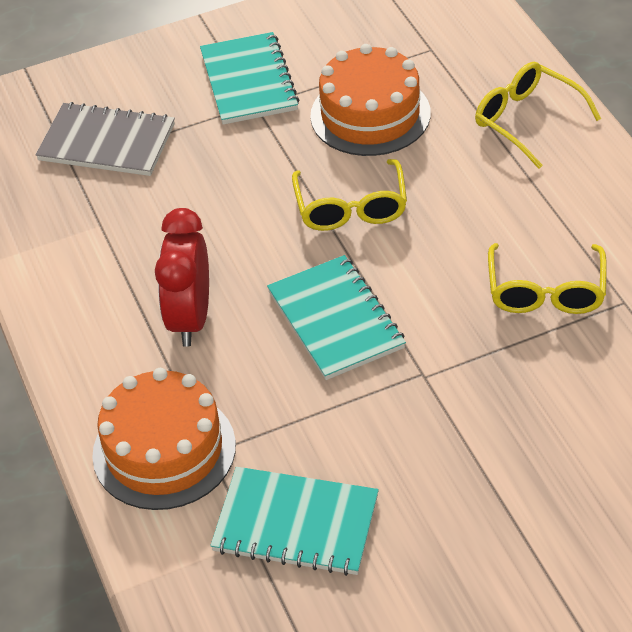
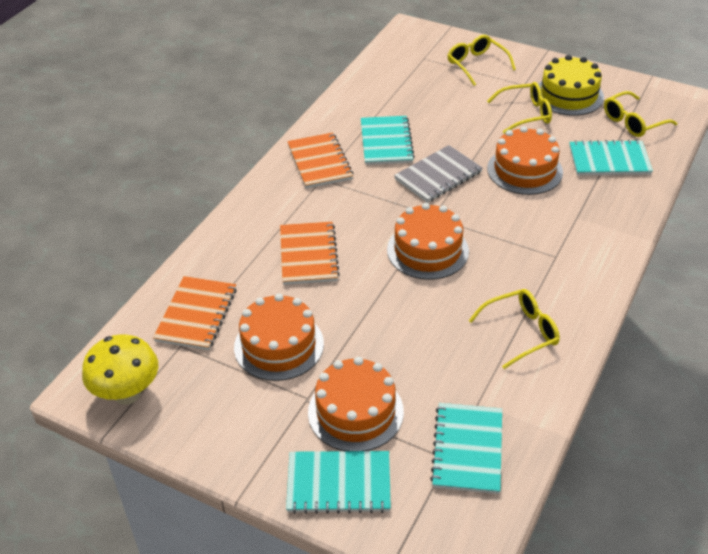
orange cake: [92,368,236,510] [310,44,431,156] = 2 -> [234,293,324,381] [308,357,404,451] [387,203,469,280] [487,126,563,195] = 4
orange notebook: none = 0 -> [153,276,237,350] [280,222,340,285] [287,132,353,188] = 3
red clock: [155,208,209,347] = 1 -> none = 0
turquoise notebook: [200,32,299,125] [210,467,379,576] [267,255,406,380] = 3 -> [286,451,391,514] [361,116,415,165] [430,403,502,494] [569,140,653,175] = 4
yellow cake: none = 0 -> [538,55,604,116] = 1
yellow glasses: [292,159,407,231] [475,62,601,169] [488,243,607,314] = 3 -> [448,35,516,86] [469,289,560,369] [487,82,552,134] [604,91,677,137] = 4
yellow mushroom: none = 0 -> [82,334,158,405] = 1

